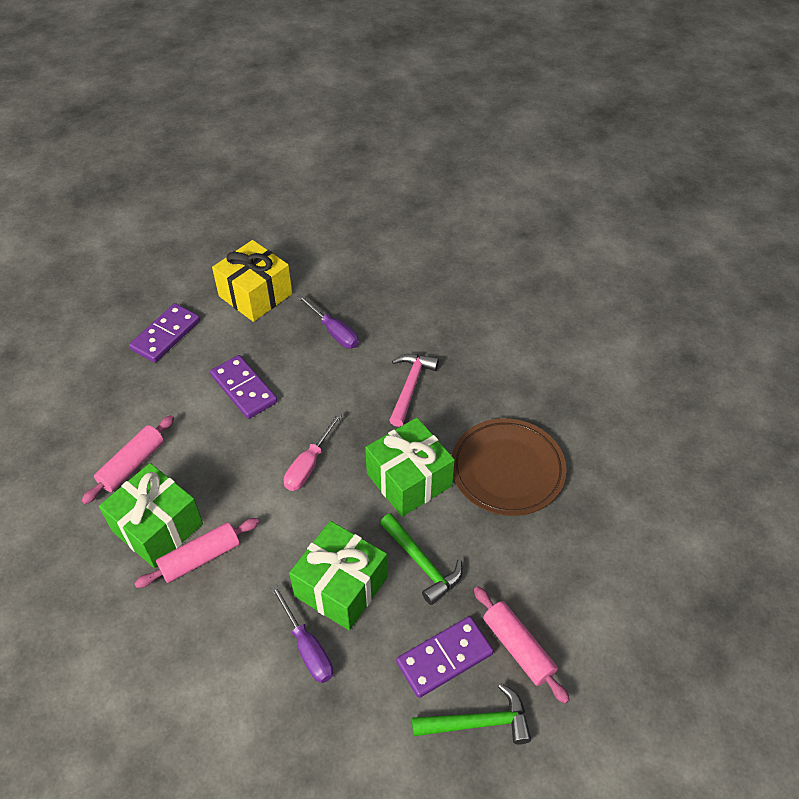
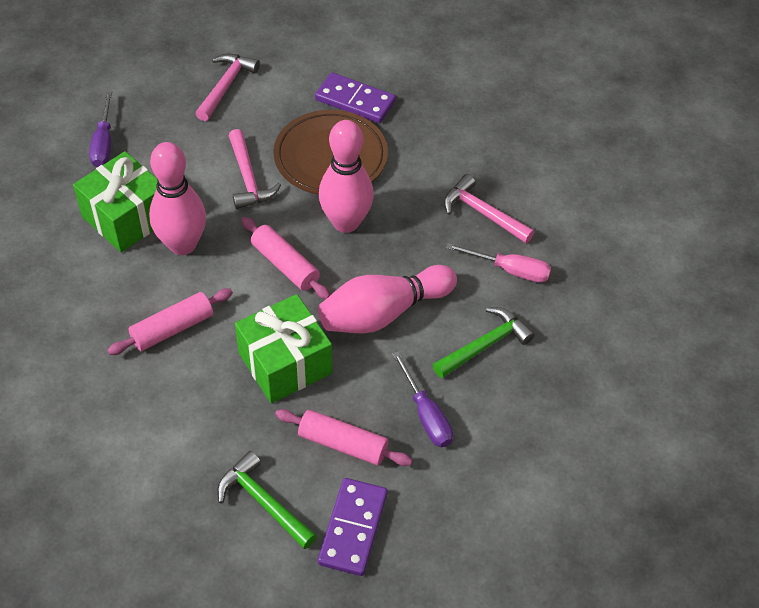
green gift: [99,463,203,568] [289,521,387,630] [365,418,455,517] = 3 -> [73,151,157,252] [235,294,332,403] = 2
pink bowling pin: none = 0 -> [149,142,206,255] [318,265,457,333] [319,120,374,233] = 3
pink hammer: [389,354,439,427] = 1 -> [195,54,260,121] [229,129,281,209] [444,174,535,243] = 3
purple domino: [129,303,200,363] [210,355,278,419] [396,616,493,698] = 3 -> [315,72,396,123] [318,478,388,576] = 2
yellow gift: [212,240,292,322] = 1 -> none = 0

